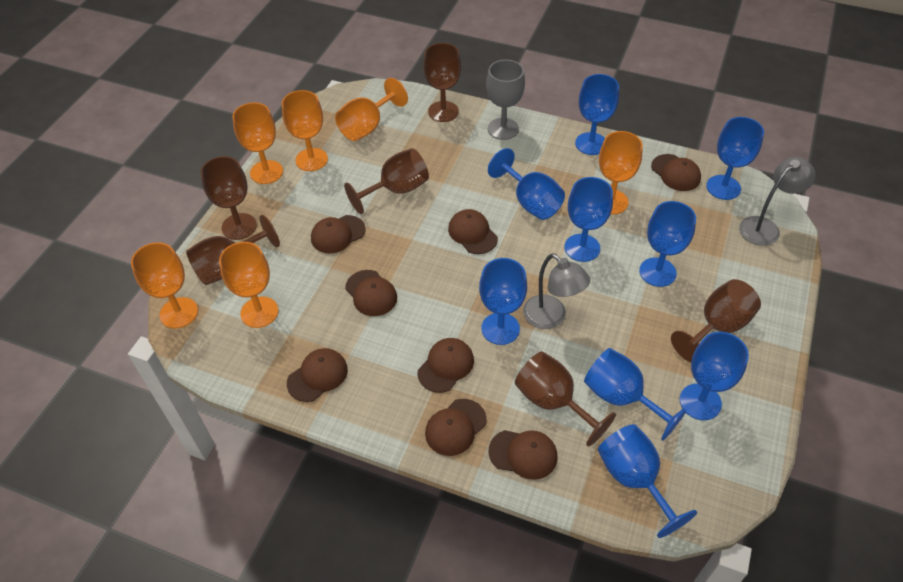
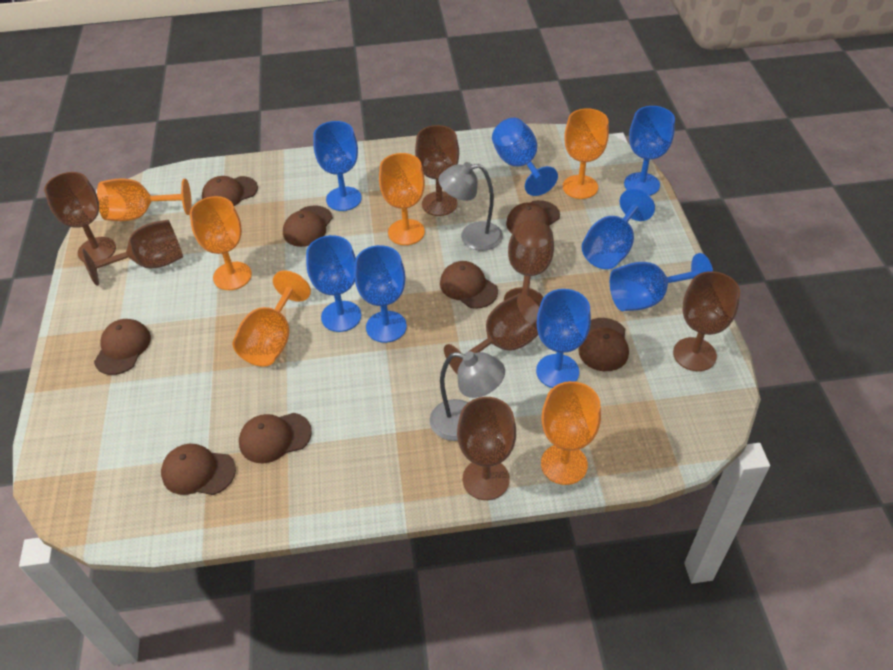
blue goblet: [479,258,527,345] [488,148,565,220] [564,177,613,262] [575,74,619,155] [584,348,689,441] [598,424,697,538] [639,201,696,287] [680,332,749,420] [706,117,764,200] = 9 -> [306,235,361,332] [313,121,362,211] [354,245,407,343] [492,118,558,196] [536,289,591,388] [582,188,655,269] [610,253,713,311] [624,106,675,196] = 8
brown goblet: [186,215,280,285] [200,156,257,240] [344,148,429,214] [423,43,461,122] [515,351,616,447] [671,279,761,363] = 6 -> [44,172,116,262] [81,220,183,286] [415,125,459,216] [444,293,539,374] [457,397,516,500] [504,221,554,307] [673,271,740,371] = 7
grey goblet: [486,60,525,140] = 1 -> none = 0

